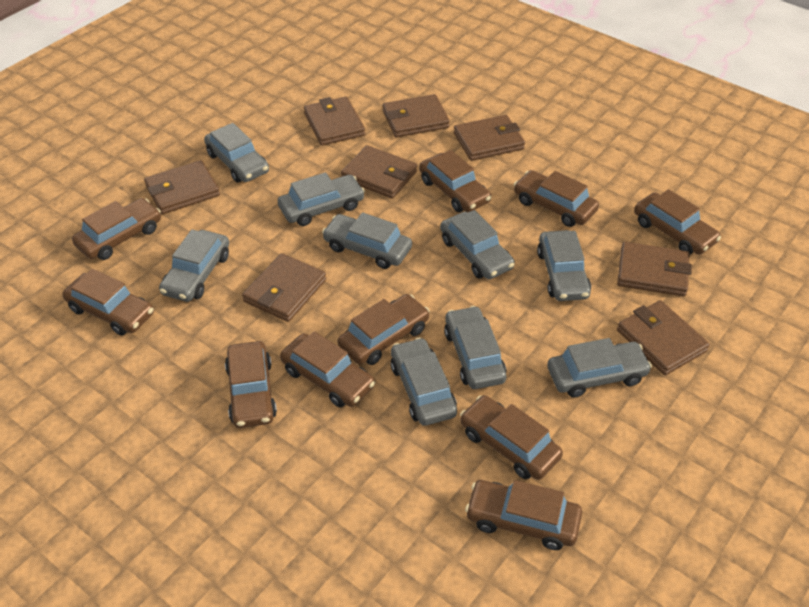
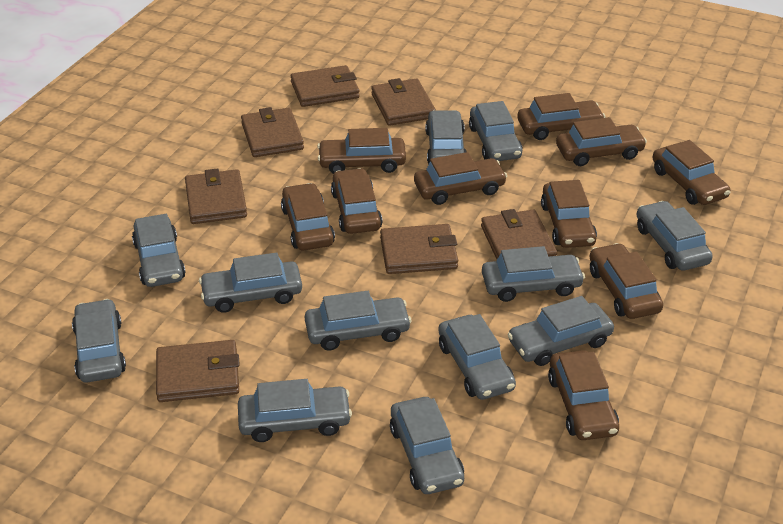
brown wallet: [144,160,220,214] [242,253,326,322] [304,97,365,146] [341,145,417,199] [383,94,450,137] [454,115,525,161] [617,242,692,297] [617,300,710,375] = 8 -> [156,340,240,402] [185,168,247,224] [241,107,304,157] [290,65,360,107] [371,78,436,126] [380,224,458,274] [481,209,557,259] = 7
grey car: [159,230,229,302] [204,123,269,183] [278,172,365,226] [322,213,412,269] [391,338,457,426] [440,210,515,279] [444,306,506,389] [537,230,591,301] [547,338,652,398] = 9 -> [72,299,126,383] [132,214,186,287] [199,253,302,313] [238,379,352,442] [305,291,412,351] [390,397,464,494] [425,110,466,164] [438,314,516,400] [469,101,523,161] [482,246,585,302] [507,296,614,366] [637,201,713,271] = 12

